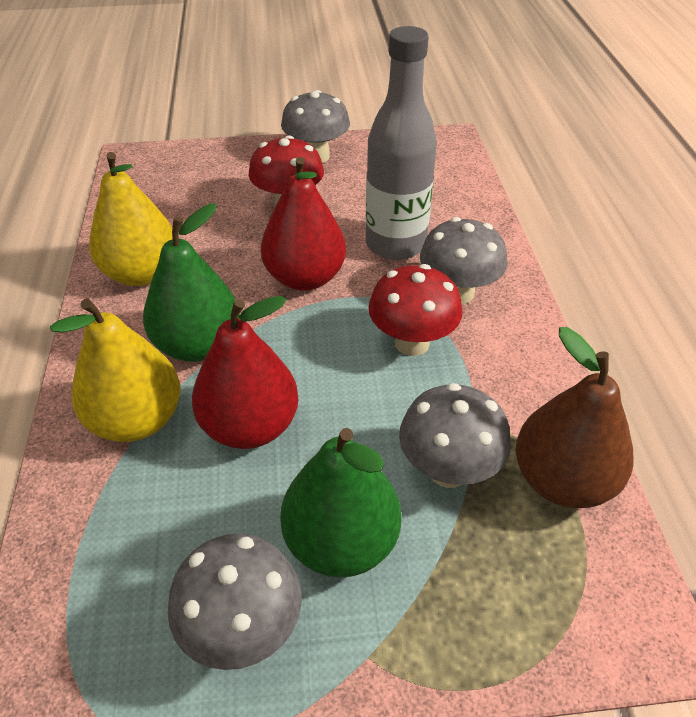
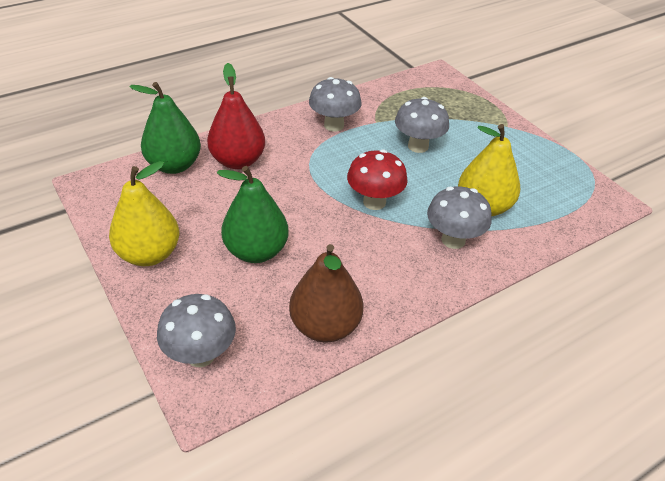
grey bottle: [365,26,437,260] = 1 -> none = 0
red mushroom: [249,135,324,206] [369,264,463,356] = 2 -> [347,150,408,210] = 1
red pear: [192,296,299,449] [261,157,346,291] = 2 -> [207,63,265,169] = 1

